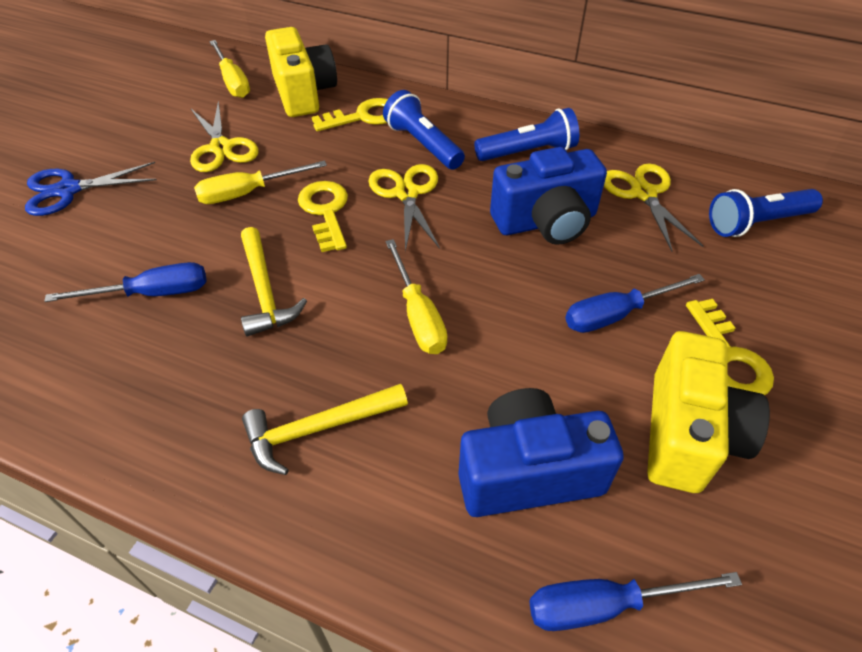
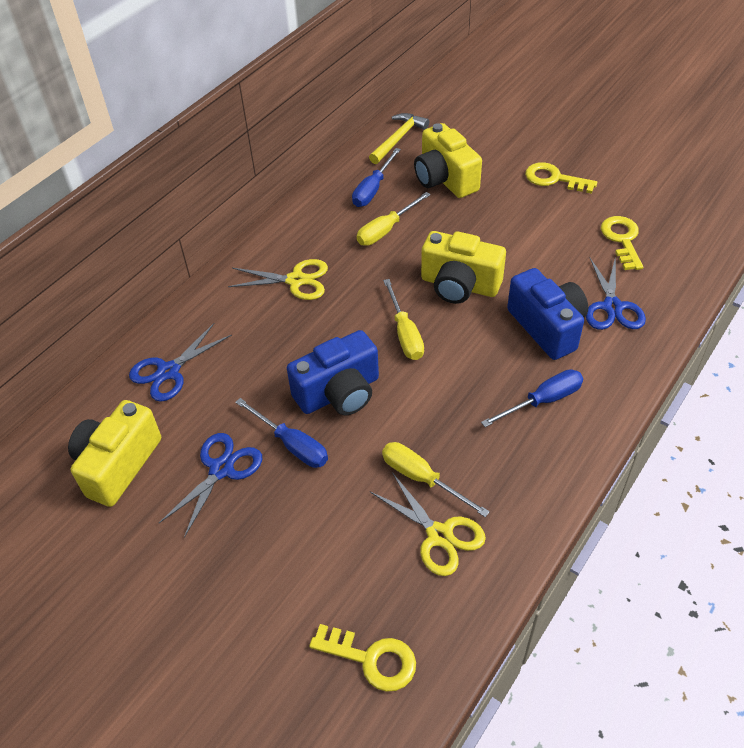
blue flashlight: [383,90,465,169] [474,108,579,161] [709,189,823,237] = 3 -> none = 0
blue scissors: [25,162,157,216] = 1 -> [129,323,232,402] [159,433,262,538] [586,256,646,330] = 3
yellow camera: [265,27,337,117] [647,331,770,493] = 2 -> [68,400,161,507] [414,123,482,198] [421,231,506,304] = 3
yellow hammer: [241,227,307,336] [242,384,408,475] = 2 -> [369,113,429,164] = 1
yellow scissors: [190,101,259,172] [369,164,440,252] [604,163,704,252] = 3 -> [228,259,328,300] [370,472,486,576] = 2

